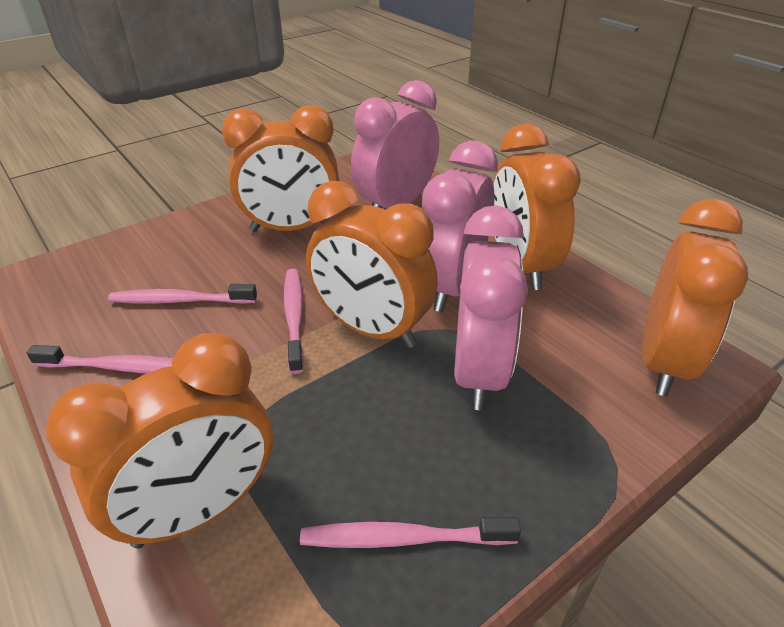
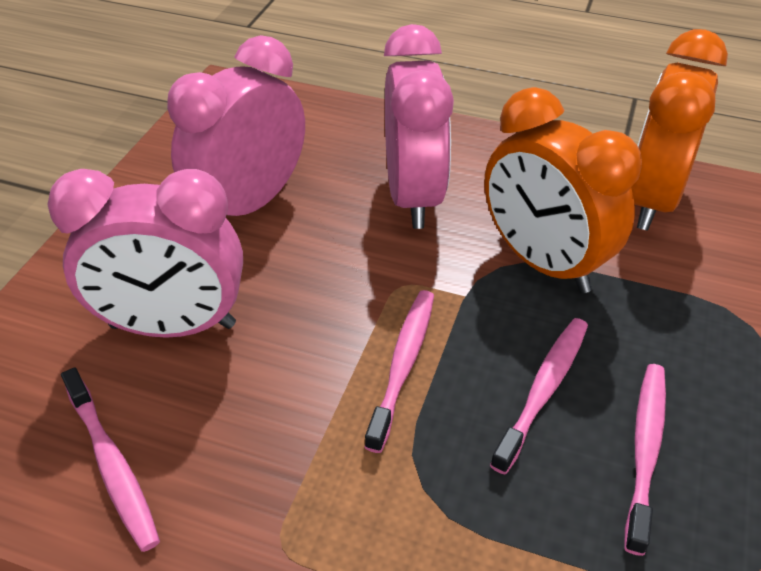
orange clock: [46,333,273,548] [222,105,339,232] [306,181,438,348] [493,124,581,290] [642,199,748,396] = 5 -> [484,87,642,293] [631,29,728,231] = 2

